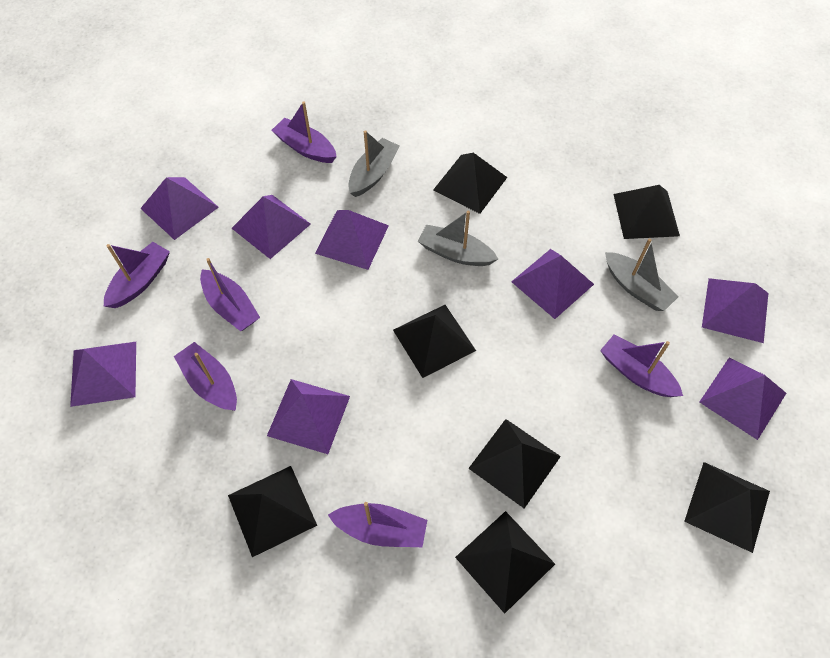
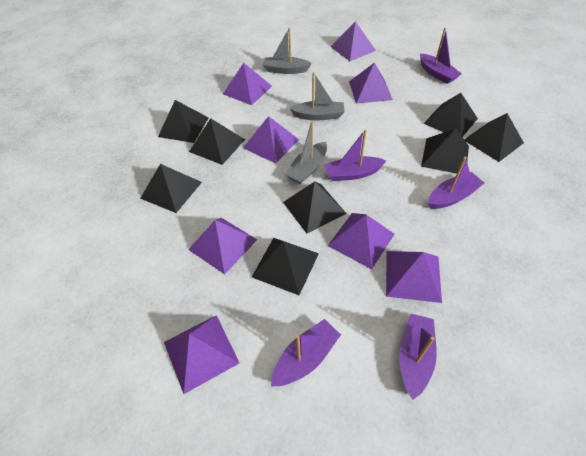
black pyramid: [228,466,317,557] [393,305,476,378] [433,153,507,214] [455,511,555,614] [468,419,561,508] [613,185,680,239] [684,462,770,553] = 7 -> [140,164,202,213] [158,100,209,143] [189,118,245,165] [252,238,319,295] [283,181,347,234] [421,128,469,174] [423,93,478,137] [464,113,524,162] = 8
purple boat: [104,242,170,308] [174,342,237,411] [200,258,260,331] [271,101,337,163] [328,502,427,547] [600,335,683,397] = 6 -> [271,319,341,386] [324,129,386,181] [399,314,437,400] [420,28,462,84] [428,157,484,209] = 5

